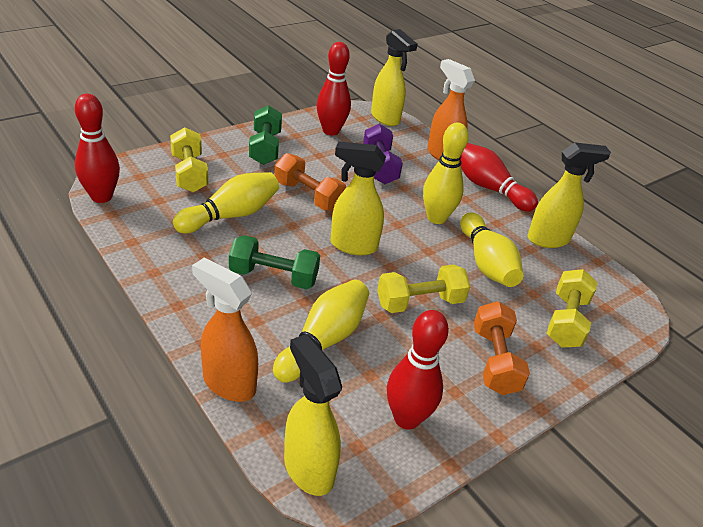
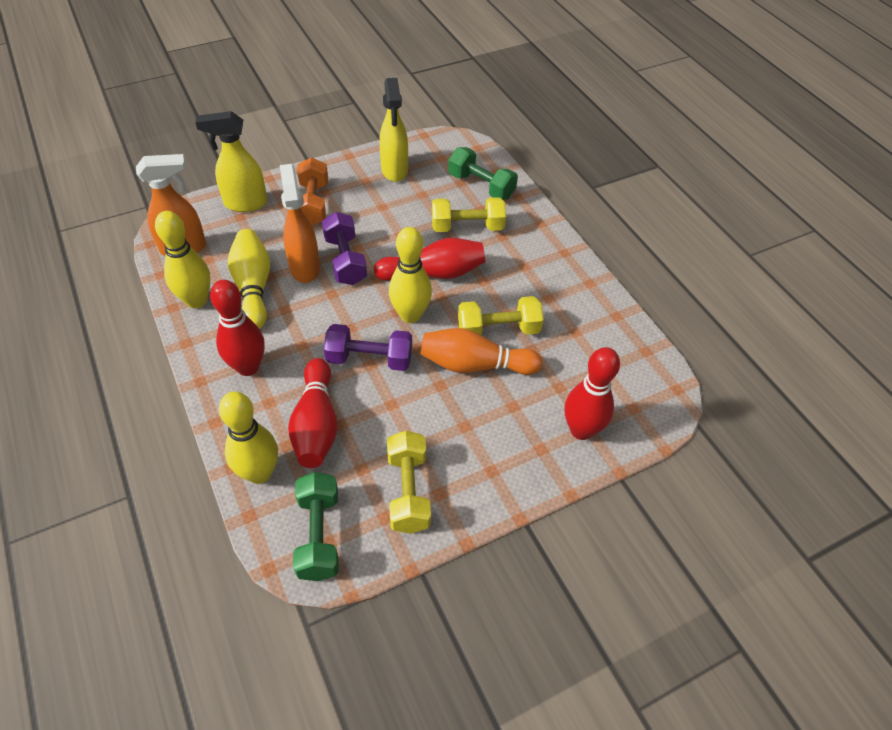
orange bowling pin: none = 0 -> [420,328,543,375] = 1
orange dumbbell: [274,153,346,211] [474,301,530,395] = 2 -> [297,157,328,226] = 1
purple dumbbell: [363,124,403,184] = 1 -> [322,212,367,285] [324,324,412,371] = 2
yellow spray bottle: [284,334,342,496] [331,141,386,255] [371,29,418,126] [528,142,611,248] = 4 -> [195,111,268,212] [379,78,408,182] = 2

